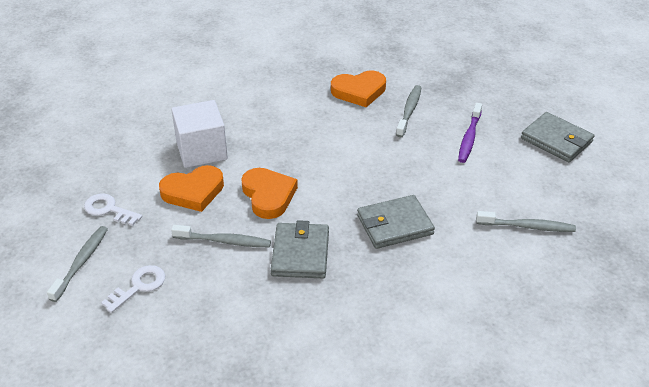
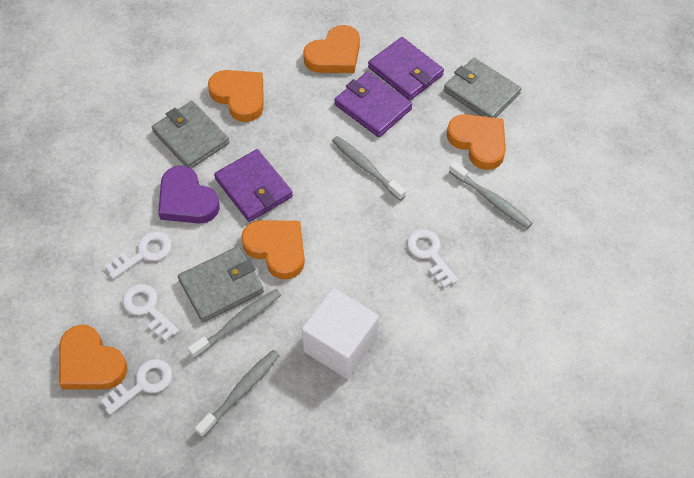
orange heart: [159,165,224,212] [241,168,298,219] [331,71,386,107] = 3 -> [59,325,128,390] [208,70,264,122] [241,220,305,280] [303,25,360,73] [447,114,506,170] = 5
purple heart: none = 0 -> [158,165,220,224] = 1
purple toothbrush: [458,103,482,163] = 1 -> none = 0
purple wallet: none = 0 -> [214,149,293,222] [334,71,412,137] [368,37,444,100] = 3
white key: [84,193,142,226] [101,265,166,313] = 2 -> [101,359,172,415] [105,232,171,279] [123,284,179,341] [407,229,458,287] = 4

